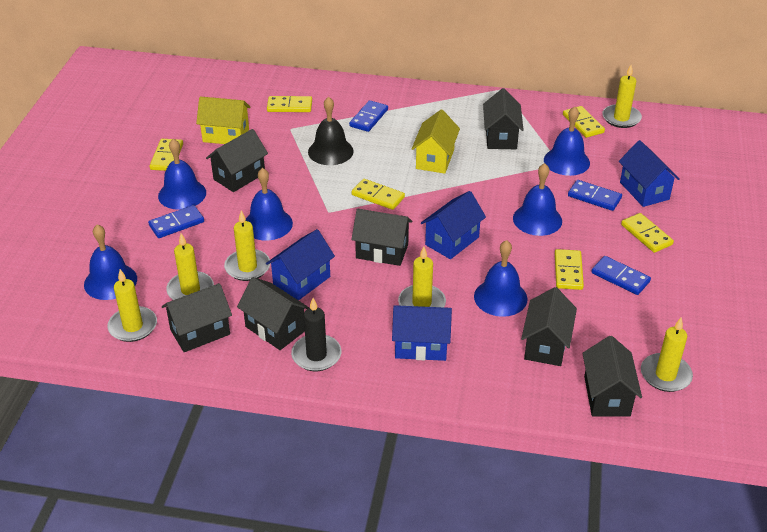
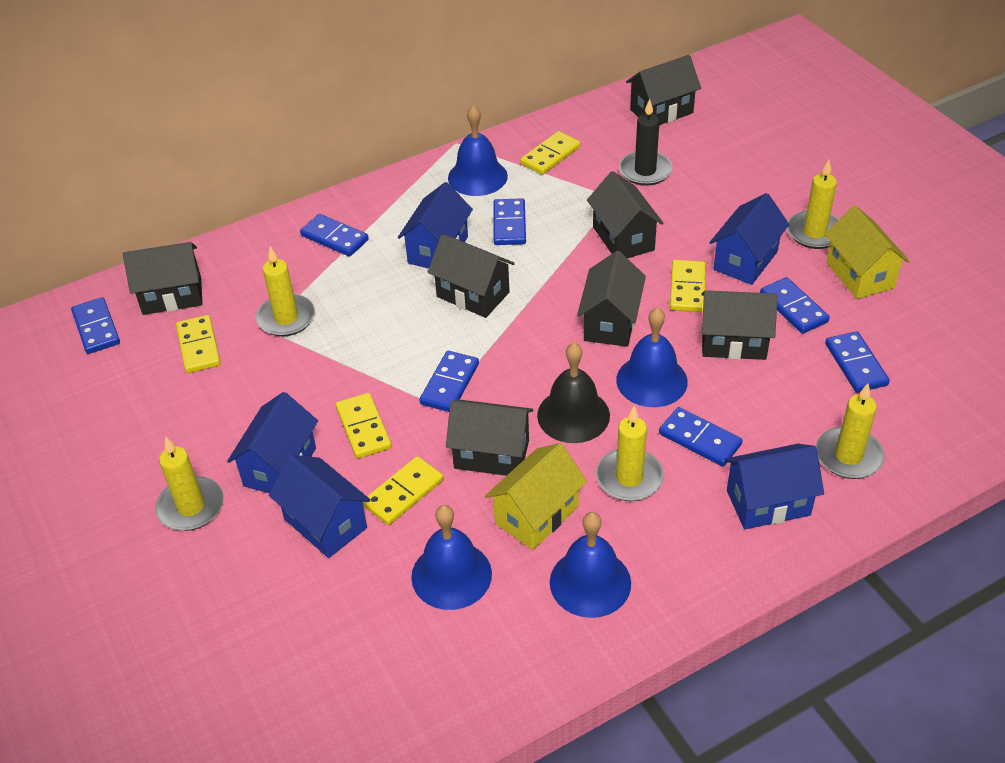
blue bell: [84,224,137,300] [158,138,206,210] [246,168,293,240] [474,240,528,317] [513,163,562,236] [544,106,590,176] = 6 -> [411,505,492,610] [448,105,508,196] [550,512,631,618] [616,307,688,407] = 4
blue domino: [148,205,204,238] [349,100,388,132] [568,180,622,211] [591,256,651,295] = 4 -> [71,297,120,354] [300,214,369,257] [419,351,479,412] [493,198,526,245] [659,407,743,467] [760,277,830,334] [825,331,890,392] = 7
blue house: [266,229,335,300] [392,305,452,361] [421,191,486,259] [619,140,680,207] = 4 -> [227,392,318,493] [269,455,371,558] [398,182,473,268] [710,193,789,285] [724,444,824,530] = 5
yellow candle: [107,269,157,342] [166,233,214,300] [224,211,270,281] [398,247,446,307] [602,65,642,128] [641,317,693,392] = 6 -> [155,436,224,531] [256,246,315,337] [596,406,664,501] [787,160,839,249] [816,384,885,479] = 5
yellow domino: [150,139,183,171] [267,96,312,112] [352,179,405,210] [555,249,584,290] [563,106,605,138] [621,213,674,253] = 6 -> [176,315,221,373] [336,393,391,459] [362,456,443,525] [520,131,580,175] [670,260,706,312] = 5

